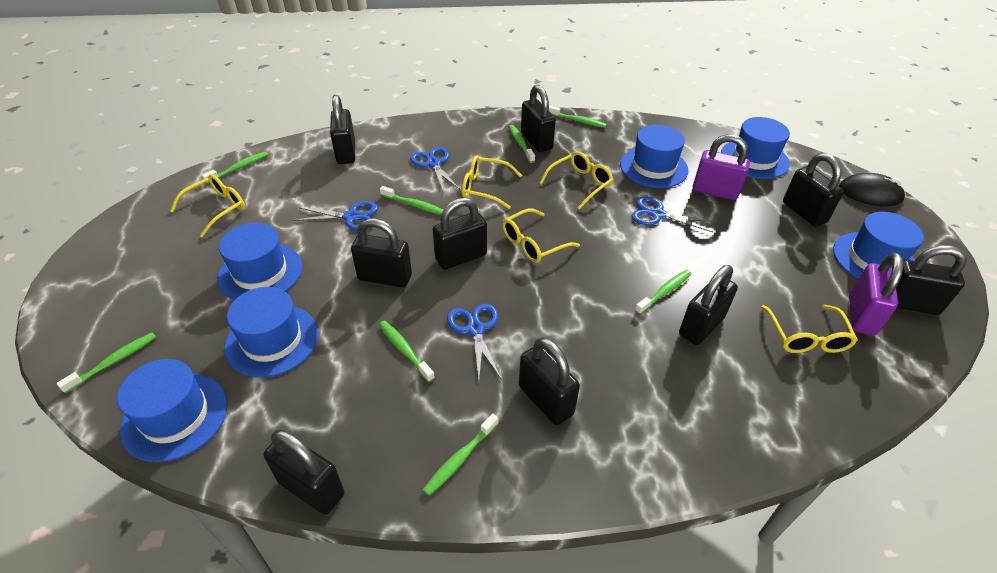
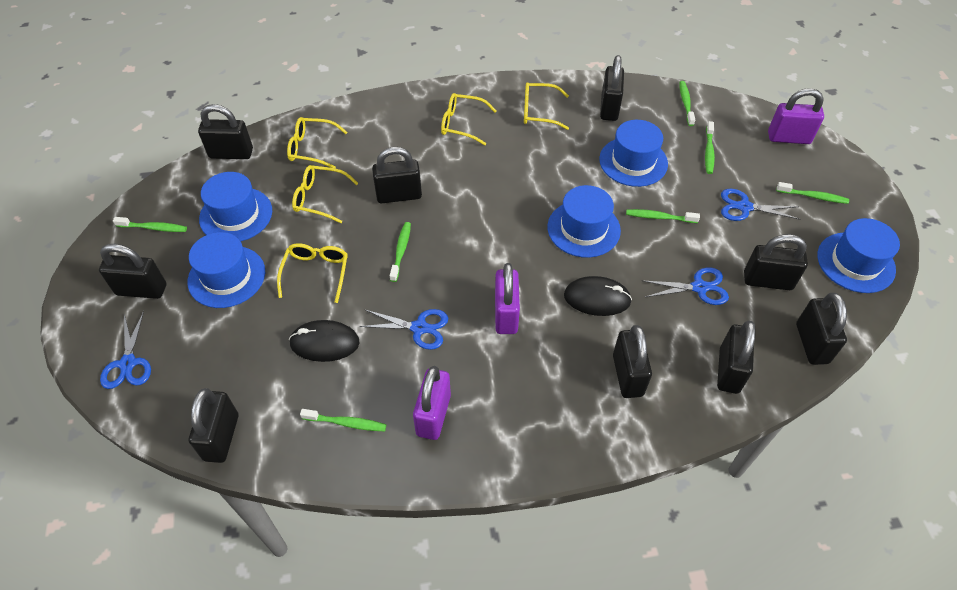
black mouse: [839,173,906,206] = 1 -> [289,320,359,362] [564,276,632,316] = 2
blue hat: [117,359,228,462] [217,223,302,300] [224,287,318,377] [620,125,689,188] [721,117,790,179] [833,212,924,279] = 6 -> [188,232,265,308] [199,172,272,241] [547,185,621,258] [599,120,668,187] [817,218,900,293] = 5
green toothbrush: [56,332,156,394] [202,151,268,184] [379,320,435,382] [380,186,443,215] [423,414,499,496] [509,125,535,163] [549,106,607,128] [635,270,691,315] = 8 -> [113,217,187,232] [300,409,386,431] [390,222,411,282] [626,209,700,223] [679,81,695,126] [705,121,715,174] [776,182,849,204] = 7
purple padlock: [693,134,750,200] [849,253,903,336] = 2 -> [413,366,451,440] [495,263,520,334] [768,88,824,144] = 3

